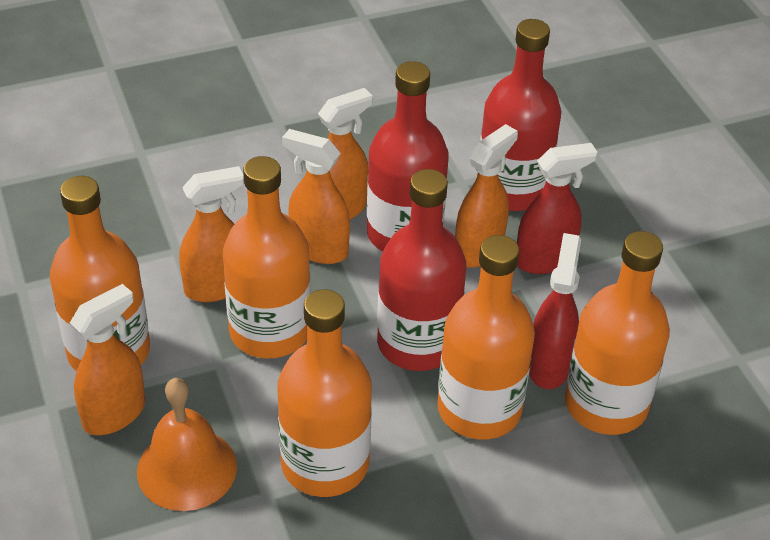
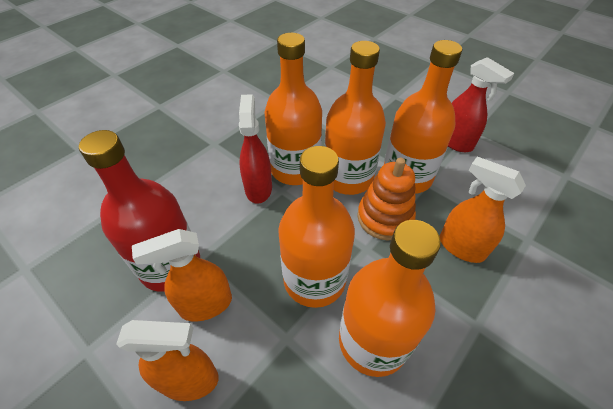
orange bell: [137,378,237,511] = 1 -> none = 0
orange spray bottle: [70,284,145,435] [179,166,244,302] [282,129,350,264] [318,88,373,220] [455,124,518,268] = 5 -> [116,320,219,401] [132,229,232,322] [440,157,526,263] = 3
orange stacking toy: none = 0 -> [357,158,416,240] = 1
red bottle: [367,61,449,252] [377,169,467,371] [477,19,562,211] = 3 -> [79,130,200,292] = 1

